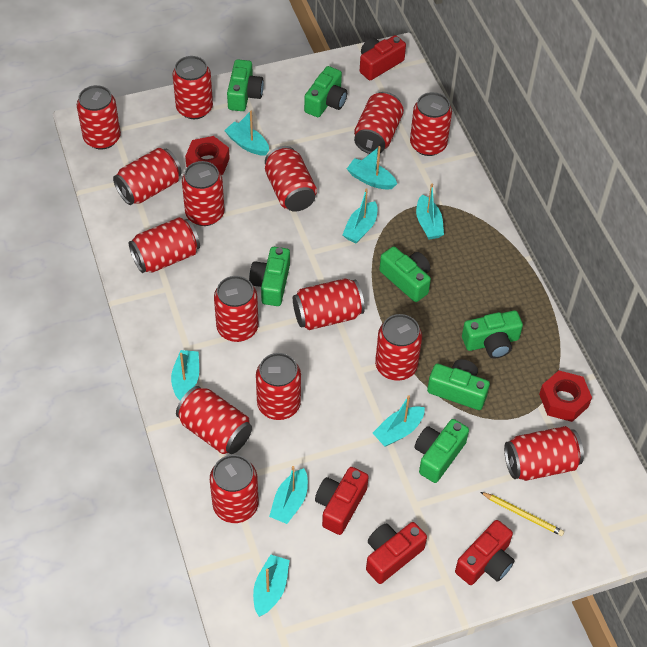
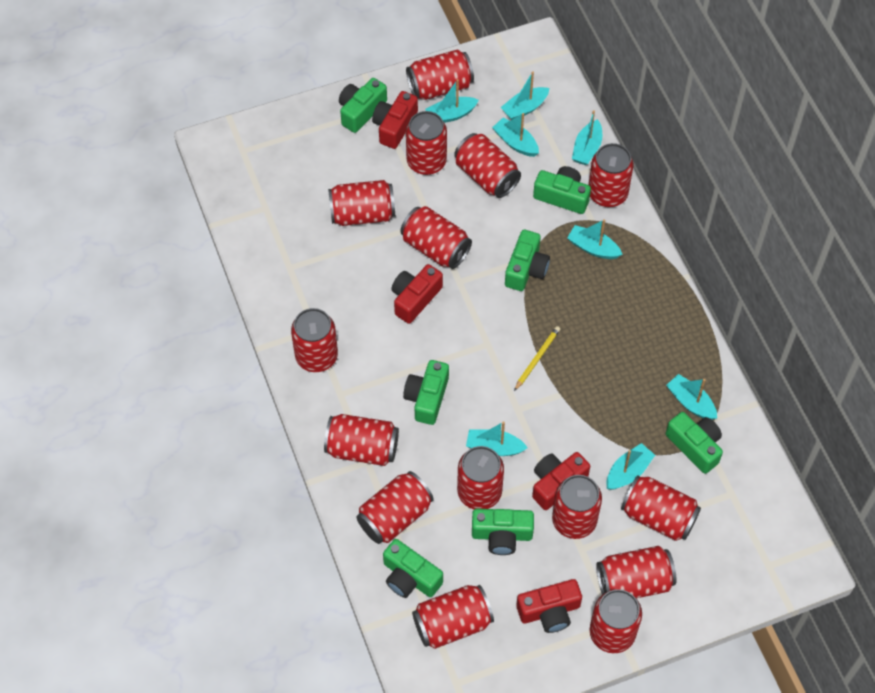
red nut: [185,136,230,175] [539,370,592,422] = 2 -> none = 0

